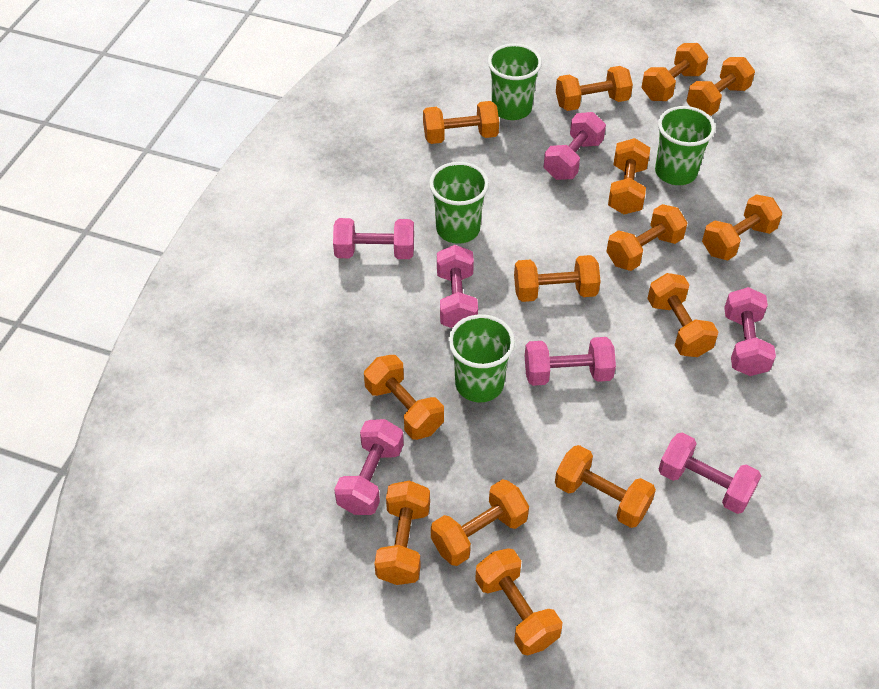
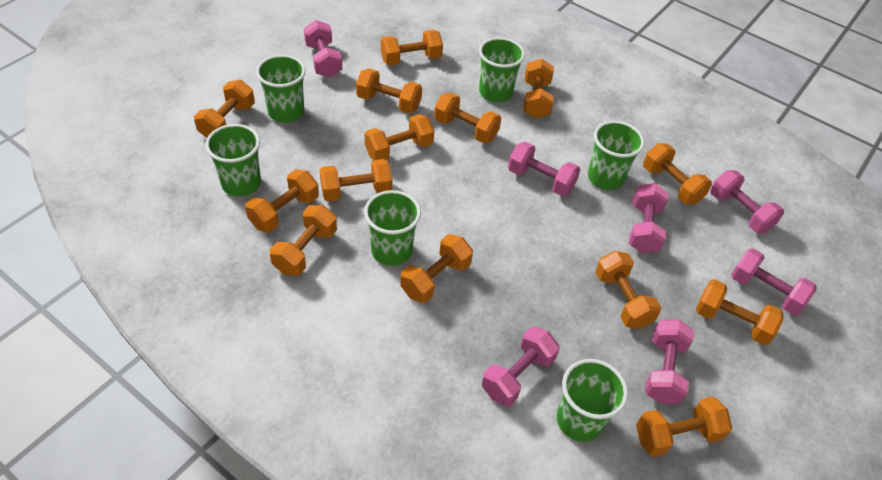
green cup: [429,162,489,244] [448,314,515,402] [488,44,542,120] [655,106,715,185] = 4 -> [205,124,261,197] [256,55,306,123] [364,190,421,266] [479,37,525,102] [557,359,628,442] [588,121,644,190] = 6

